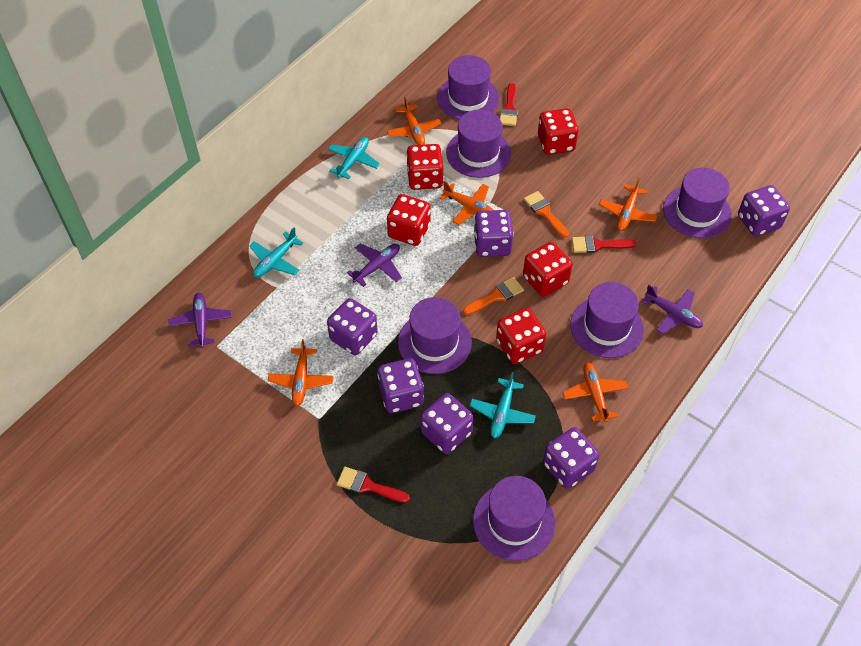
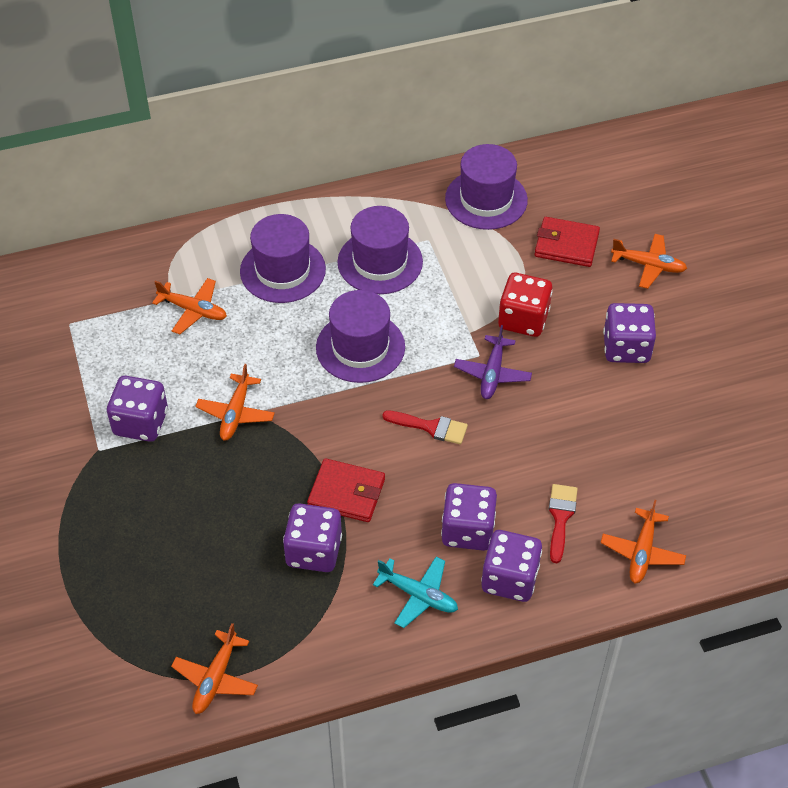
orange brush: [463,277,524,315] [524,191,569,238] = 2 -> none = 0
purple dice: [327,298,378,355] [377,358,424,413] [421,393,474,454] [474,210,514,257] [543,427,600,489] [738,185,790,236] = 6 -> [107,376,168,442] [283,503,342,572] [441,483,497,551] [481,530,542,602] [603,303,656,363] = 5
purple hat: [398,297,472,374] [437,55,500,120] [446,110,511,178] [473,476,555,561] [570,282,644,358] [663,168,732,238] = 6 -> [240,214,326,303] [316,290,405,383] [337,206,423,294] [445,144,528,230] = 4
purple plane: [168,293,232,348] [347,243,402,287] [642,285,703,334] = 3 -> [454,325,532,399] = 1
red brush: [337,467,410,503] [500,83,518,126] [572,236,636,253] = 3 -> [382,410,468,444] [549,484,578,563] = 2
red dice: [387,194,430,246] [406,144,443,190] [496,308,546,364] [523,242,573,297] [538,108,579,155] = 5 -> [498,273,553,337] = 1
red wallet: none = 0 -> [307,458,385,522] [534,217,600,267] = 2
turquoise plane: [249,228,303,277] [328,137,380,179] [469,372,536,438] = 3 -> [373,557,458,628] = 1

